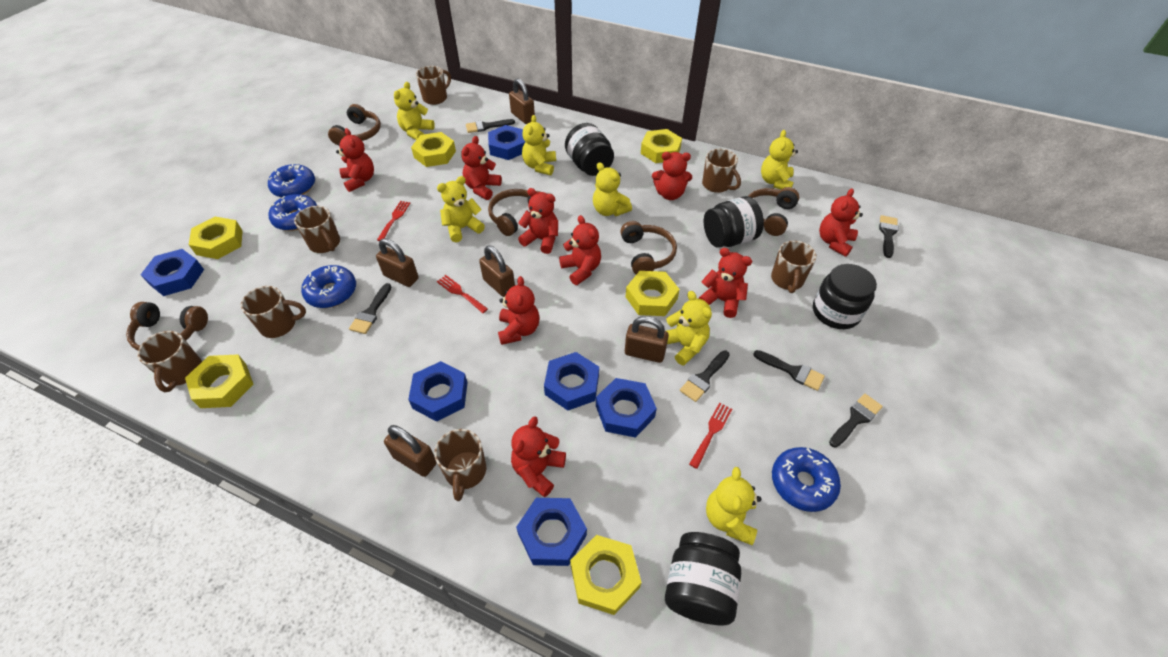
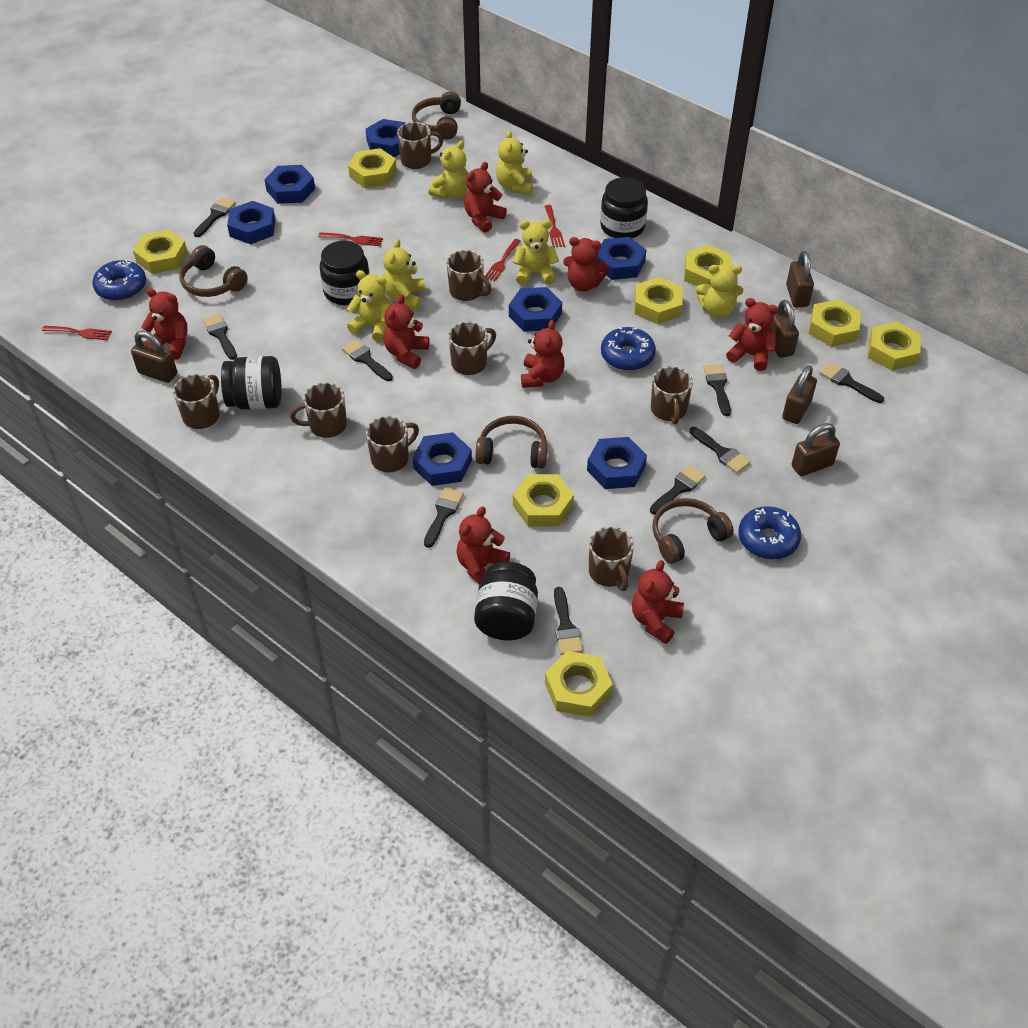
black brush: [349,283,391,334] [466,119,515,133] [680,350,730,402] [753,350,825,391] [829,394,883,448] [879,215,898,258] = 6 -> [194,197,236,237] [203,314,237,360] [342,339,393,381] [424,487,464,548] [554,587,583,655] [650,465,706,514] [690,427,750,473] [703,364,731,416] [820,362,884,403] = 9
blue donut: [268,164,315,197] [268,194,317,231] [301,265,356,308] [772,447,841,512] = 4 -> [92,260,146,301] [601,327,656,371] [738,506,801,559] = 3
blue nut: [141,249,204,296] [408,361,468,422] [488,125,525,160] [516,498,587,566] [544,352,599,411] [596,378,657,438] = 6 -> [227,201,275,244] [264,165,315,204] [366,119,406,157] [413,432,472,486] [509,287,562,332] [587,437,647,489] [596,237,646,280] = 7
brown headphones: [126,302,208,351] [328,104,381,145] [488,189,540,236] [620,221,677,274] [748,187,799,236] = 5 -> [179,245,248,297] [412,91,461,140] [476,416,547,469] [652,498,734,564] = 4
brown mug: [137,331,202,392] [241,286,306,338] [294,206,340,253] [416,66,451,105] [434,429,486,501] [702,149,741,193] [771,241,817,293] = 7 -> [173,374,220,429] [290,382,347,438] [366,416,419,473] [397,122,443,169] [447,250,492,301] [448,322,496,375] [589,527,634,591] [651,366,693,424] = 8
red fork: [377,201,410,241] [437,275,488,313] [689,403,732,469] = 3 -> [42,326,112,340] [318,232,383,246] [485,239,521,282] [544,205,565,248] = 4
red teddy bear: [336,128,374,192] [461,136,502,200] [498,276,540,345] [511,416,566,497] [518,188,558,254] [559,215,601,285] [652,152,692,200] [698,248,752,318] [819,189,863,257] = 9 -> [141,288,188,360] [384,294,429,369] [456,506,510,585] [464,162,507,233] [521,320,565,388] [563,237,609,292] [632,560,684,644] [726,298,779,371] = 8
yellow nut: [185,355,253,408] [189,217,243,259] [411,132,456,167] [570,535,642,615] [626,271,680,316] [641,129,682,163] = 6 -> [133,230,188,274] [348,148,397,188] [513,474,574,527] [545,651,613,717] [635,277,682,324] [684,245,731,286] [809,299,861,347] [868,321,921,371] = 8
yellow teddy bear: [394,82,435,140] [437,176,485,242] [522,115,556,175] [593,162,632,216] [666,291,712,366] [706,467,761,545] [761,130,798,189] = 7 -> [347,270,391,342] [383,239,425,310] [429,141,469,199] [496,130,533,195] [513,220,559,285] [696,264,743,318] = 6

